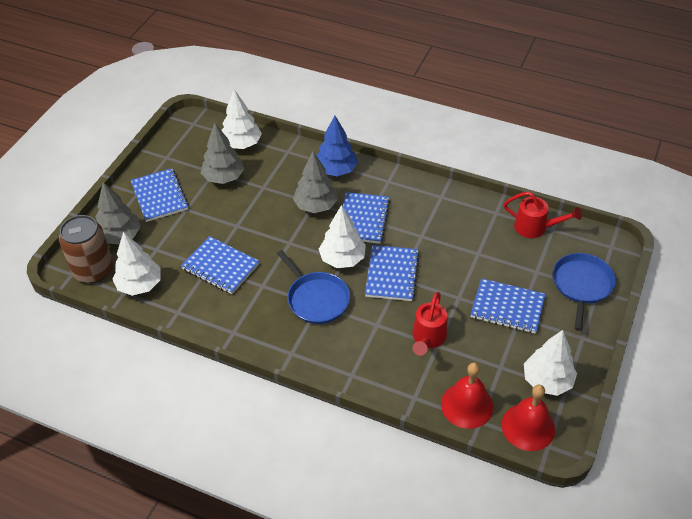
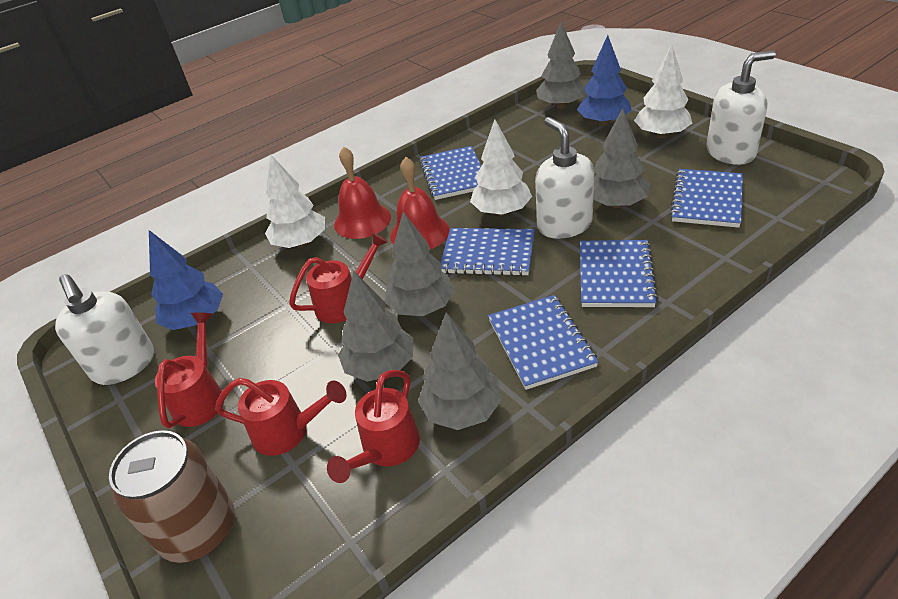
blue pan: [277,250,350,324] [553,253,616,331] = 2 -> none = 0
blue tree: [317,116,358,176] = 1 -> [149,230,223,330] [577,35,632,126] = 2
grey tree: [95,182,141,244] [201,123,244,184] [293,151,338,213] = 3 -> [338,271,413,382] [384,212,455,316] [418,312,502,430] [536,22,585,109] [593,108,650,208] = 5
red watering can: [412,292,447,356] [504,192,582,238] = 2 -> [155,313,224,428] [215,378,347,456] [289,232,388,323] [327,370,420,483] = 4
white soap dispenser: none = 0 -> [55,274,154,385] [535,117,594,239] [706,51,776,165] = 3
white tree: [112,232,161,296] [221,89,262,149] [319,205,366,268] [524,330,577,396] = 4 -> [265,154,325,248] [470,119,532,216] [634,44,692,138] = 3

